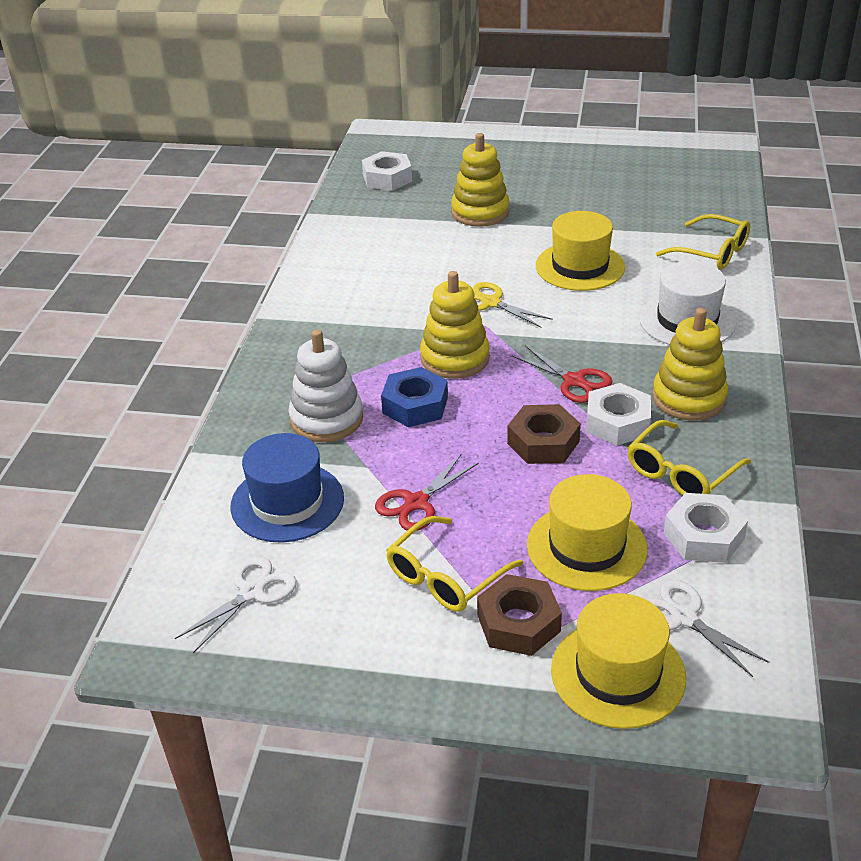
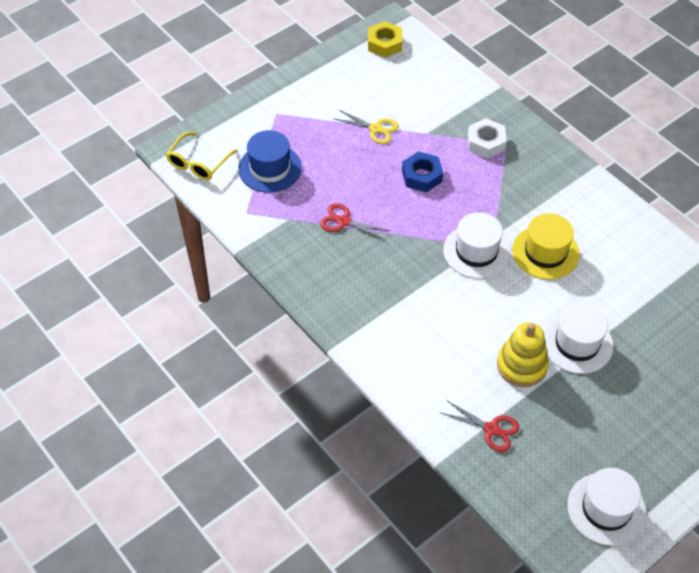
brown nut: [477,574,562,656] [507,404,581,464] = 2 -> none = 0
white hat: [639,261,736,345] = 1 -> [443,212,510,279] [544,303,613,374] [567,468,646,546] = 3
white nut: [362,151,412,191] [586,383,651,445] [664,493,748,563] = 3 -> [467,118,507,159] = 1
white scissors: [175,556,297,653] [646,580,770,677] = 2 -> none = 0
white stacking toy: [288,329,363,442] = 1 -> none = 0
yellow glasses: [386,516,523,612] [627,420,751,496] [656,214,750,270] = 3 -> [166,132,237,180] = 1
yellow hat: [527,474,648,591] [536,211,625,291] [551,593,686,729] = 3 -> [512,213,580,279] = 1
yellow nut: none = 0 -> [368,21,402,58] = 1
yellow stacking toy: [420,271,490,379] [451,133,509,227] [652,308,728,421] = 3 -> [497,322,549,387] = 1

